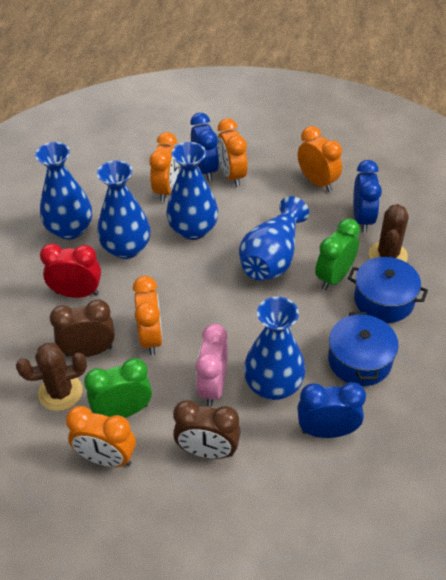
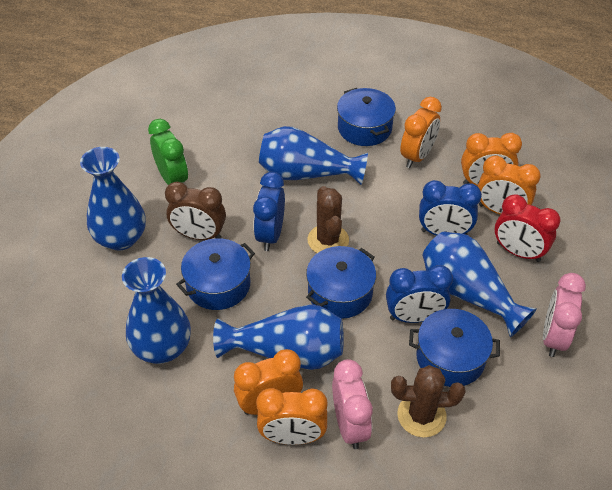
blue pot: [328,312,399,386] [348,257,428,323] = 2 -> [176,238,255,310] [306,246,376,319] [337,88,396,146] [409,309,500,387] = 4
brown clock: [50,299,115,357] [173,400,241,459] = 2 -> [165,182,226,240] = 1
green clock: [84,358,152,418] [315,218,360,290] = 2 -> [148,119,188,185] = 1
pink clock: [196,324,228,407] = 1 -> [332,359,373,449] [543,273,586,357] = 2

